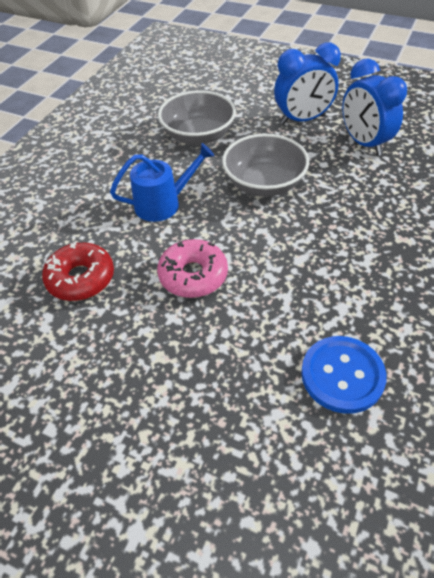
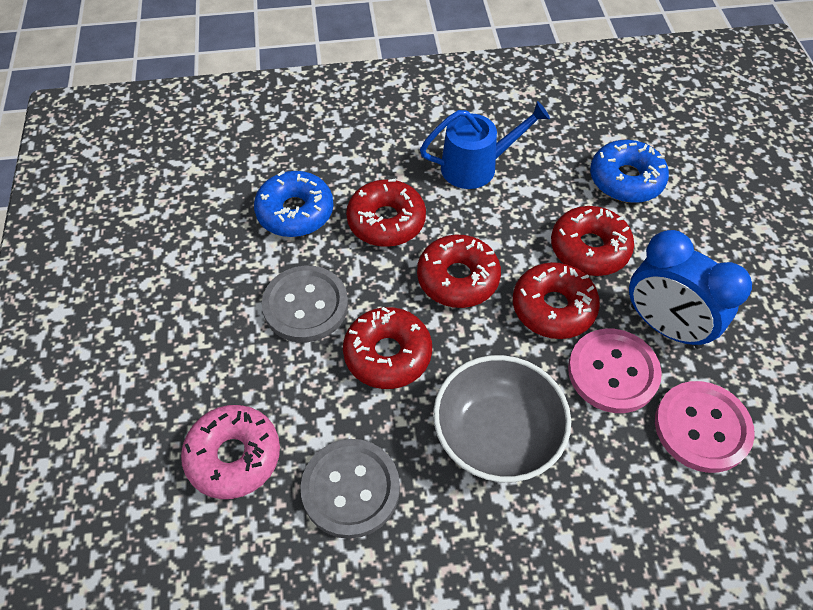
blue button: [301,336,387,414] = 1 -> none = 0
blue clock: [274,42,341,125] [342,58,407,156] = 2 -> [629,230,752,349] = 1
blue donut: none = 0 -> [254,171,333,237] [590,140,669,203] = 2
grey bowl: [158,90,236,145] [222,134,309,197] = 2 -> [433,355,571,482] = 1
grey button: none = 0 -> [262,266,348,342] [300,439,400,539] = 2
pink button: none = 0 -> [568,329,662,413] [655,381,755,473] = 2
red donut: [42,242,114,301] = 1 -> [343,307,432,389] [346,179,426,247] [417,234,501,308] [513,262,600,339] [551,206,634,276] = 5

